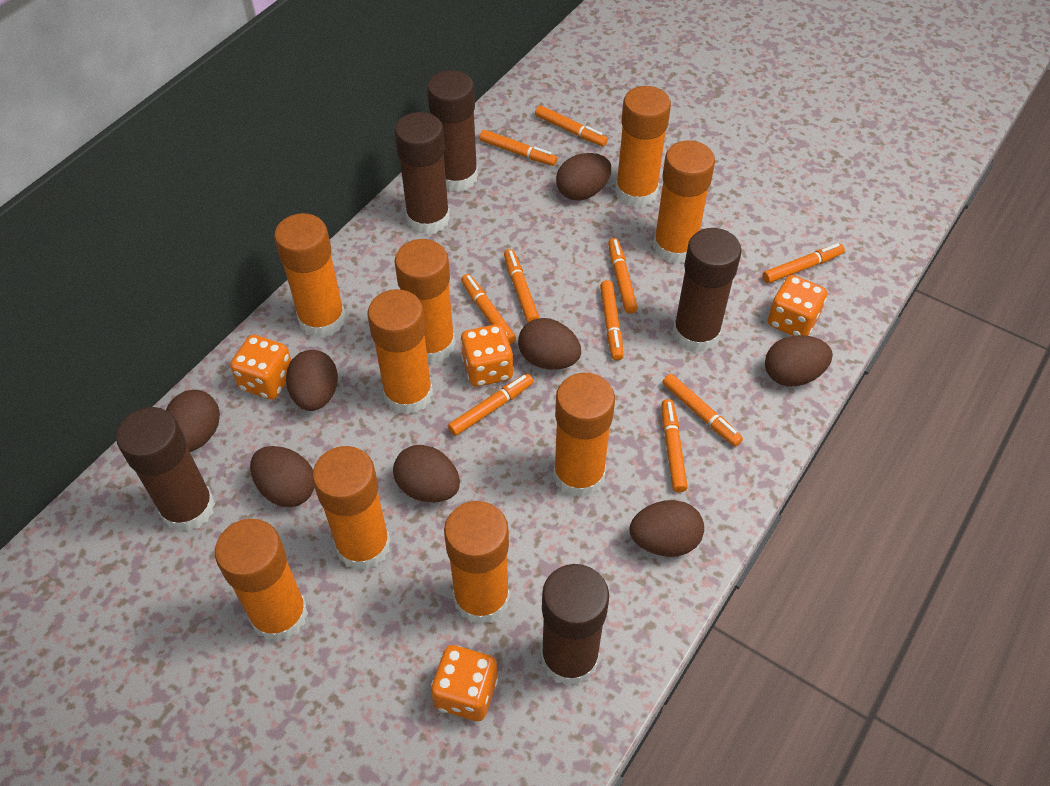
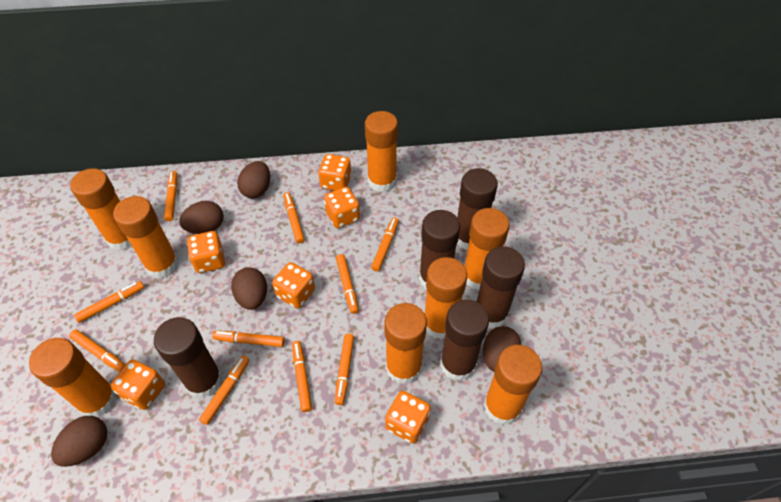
brown egg: [166,390,220,452] [250,446,315,507] [286,350,338,411] [393,445,460,503] [518,318,581,370] [556,153,611,200] [630,500,704,557] [765,335,833,386] = 8 -> [51,416,107,467] [179,201,224,234] [231,267,267,310] [237,161,270,199] [483,326,521,371] = 5
orange dice: [230,335,291,400] [431,645,498,721] [460,324,514,387] [768,275,827,336] = 4 -> [111,359,165,410] [187,231,225,273] [272,262,315,308] [318,154,352,191] [324,187,360,228] [385,391,431,443] = 6
orange glue stick: [215,519,308,642] [274,213,346,338] [312,446,391,570] [367,289,433,415] [394,239,455,364] [444,501,510,625] [553,373,615,498] [615,86,671,208] [653,141,715,264] = 9 -> [29,338,117,417] [70,168,132,251] [113,196,179,278] [365,111,398,192] [384,303,427,385] [425,257,467,339] [464,208,510,290] [484,345,542,425] = 8

